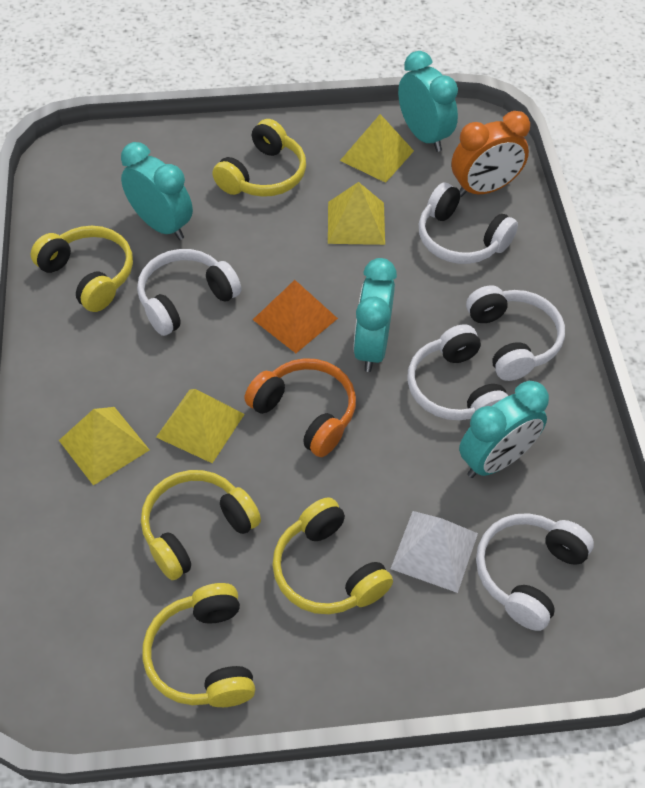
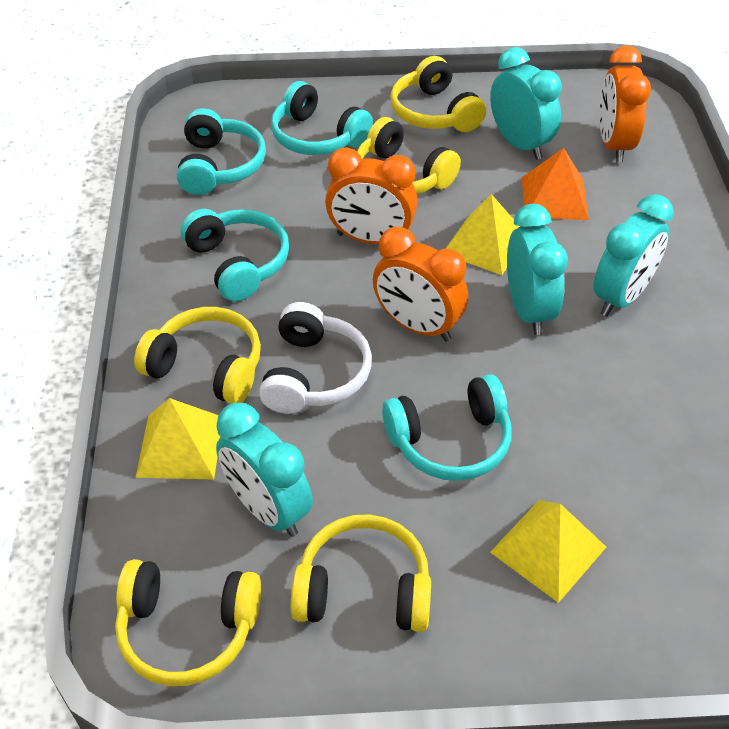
orange clock: [452,111,530,197] = 1 -> [325,147,418,244] [373,227,468,342] [599,45,651,162] = 3
orange headphones: [244,358,356,457] = 1 -> none = 0
turquoise headphones: none = 0 -> [177,108,266,195] [181,209,289,302] [271,81,373,155] [382,374,511,481] = 4
white headphones: [137,249,241,336] [407,324,508,420] [419,183,518,264] [466,285,565,381] [476,513,594,631] = 5 -> [259,302,372,414] = 1
white pyramid: [391,511,478,593] = 1 -> none = 0
yellow pyramid: [59,407,149,486] [156,389,245,463] [328,182,385,245] [340,114,414,183] = 4 -> [135,398,220,480] [445,194,520,275] [490,500,606,603] = 3

